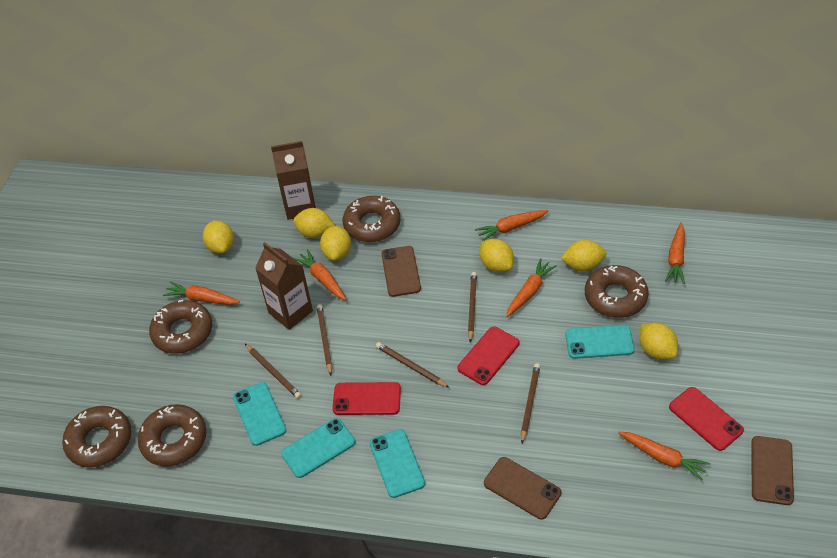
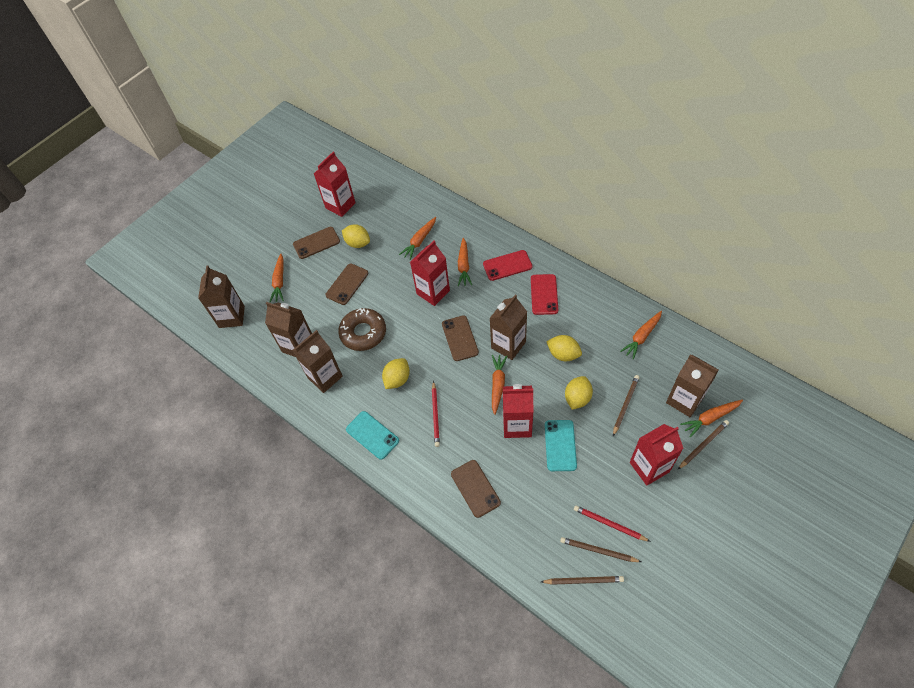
brown carton: [255,242,313,330] [271,141,316,220] = 2 -> [198,266,245,328] [265,302,312,357] [292,330,343,393] [489,294,527,360] [666,354,719,417] = 5
brown donut: [62,406,132,468] [138,404,207,466] [149,300,212,354] [343,196,400,242] [585,265,649,318] = 5 -> [338,308,386,351] = 1
brown pencil: [245,344,302,399] [317,304,332,375] [376,342,450,388] [468,272,477,343] [521,363,540,443] = 5 -> [541,576,624,585] [560,537,641,562] [613,375,640,436] [678,420,729,469] = 4
brown phone: [381,246,421,297] [484,457,561,520] [751,436,794,505] = 3 -> [293,227,340,259] [325,264,368,305] [442,315,479,361] [451,460,501,518] = 4
red carton: none = 0 -> [314,152,356,217] [410,241,450,306] [503,384,534,438] [630,424,684,486] = 4
red pencil: none = 0 -> [432,381,440,447] [574,505,651,542] = 2
red phone: [332,382,401,415] [458,327,519,385] [669,387,744,451] = 3 -> [483,250,532,281] [531,274,558,315] = 2
turquoise phone: [233,382,286,446] [281,418,355,478] [370,429,425,498] [565,325,635,359] = 4 -> [346,411,399,460] [545,420,577,471] = 2
yellow lemon: [203,220,234,254] [293,208,335,238] [320,226,351,261] [480,239,514,272] [561,240,606,272] [640,322,678,360] = 6 -> [342,224,370,248] [382,358,410,389] [546,335,582,361] [565,376,593,410] = 4

